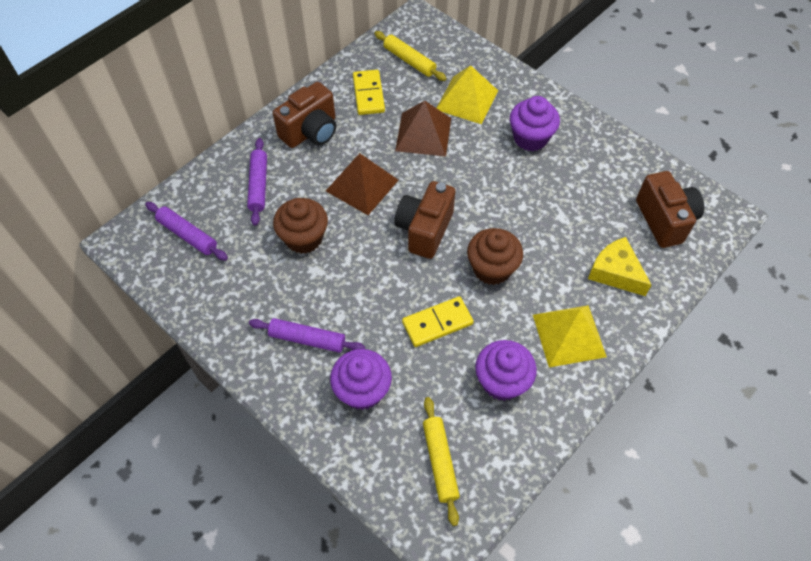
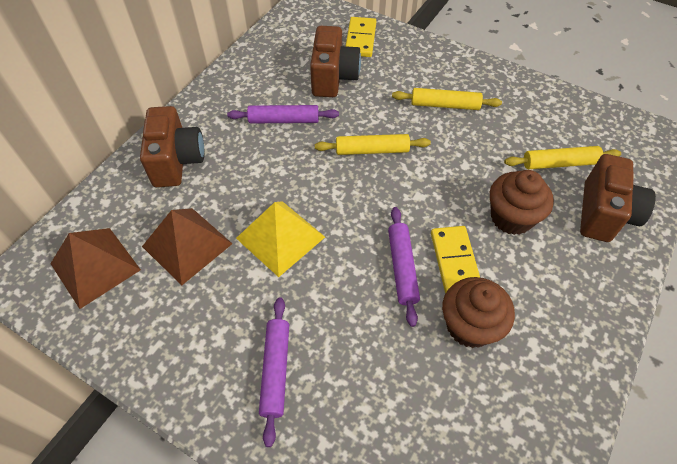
purple cupcake: [330,349,392,410] [475,340,537,401] [510,96,560,151] = 3 -> none = 0
yellow cheese: [588,237,651,296] = 1 -> none = 0
yellow pyramid: [437,65,498,124] [533,305,607,367] = 2 -> [236,201,325,277] = 1
yellow rolling pin: [374,31,447,81] [423,397,460,526] = 2 -> [315,134,431,155] [392,88,502,110] [504,146,621,169] = 3

